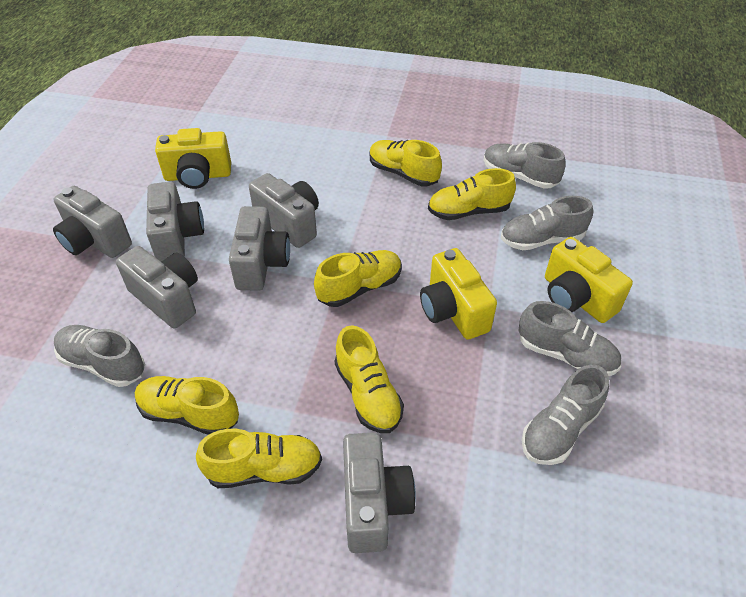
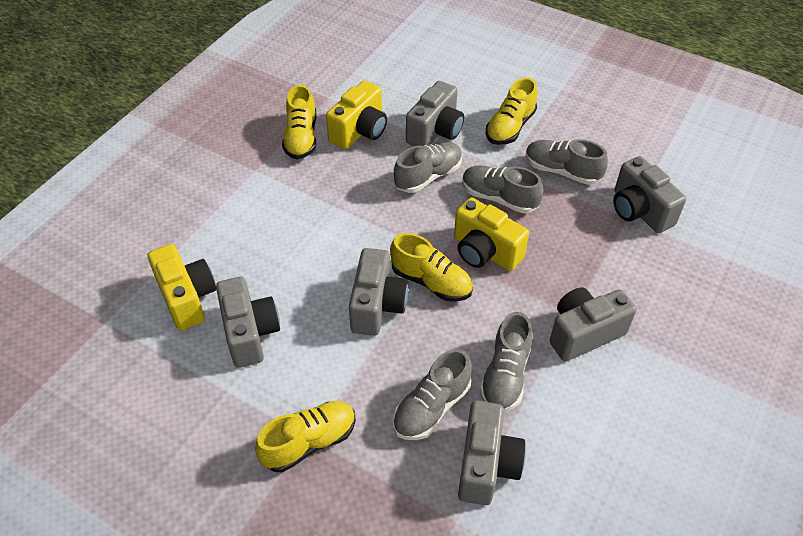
yellow shoe: [135,376,239,435] [196,429,322,488] [314,250,402,307] [335,325,404,433] [370,140,442,186] [428,168,516,220] = 6 -> [255,401,356,472] [282,85,316,159] [390,233,473,302] [486,77,538,145] = 4

